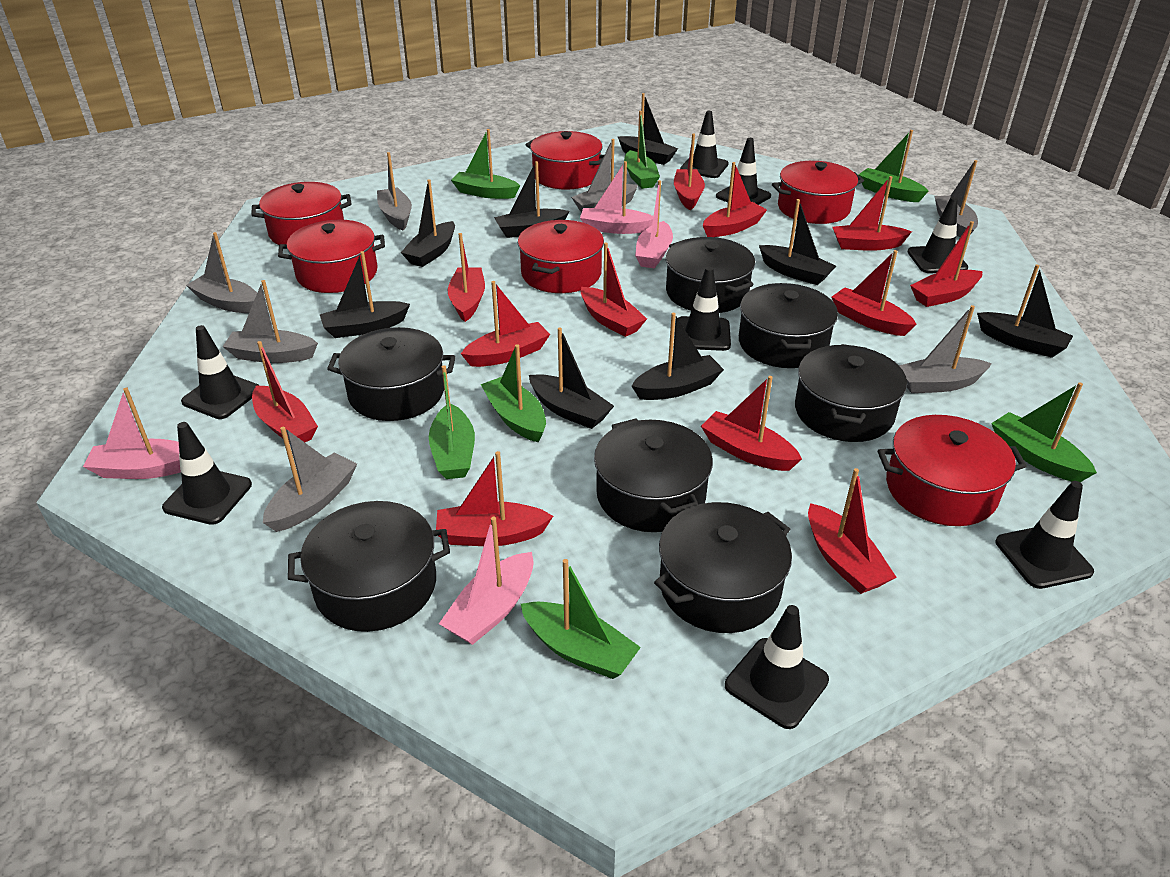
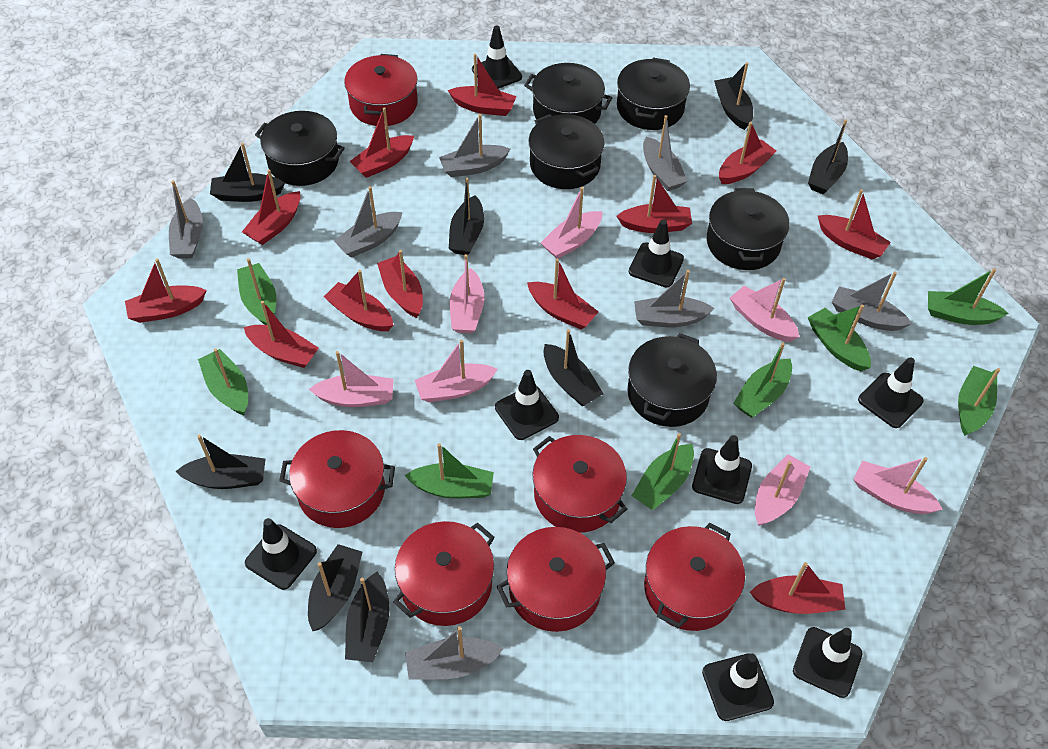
black pot: [288,501,450,632] [327,327,456,421] [594,418,713,532] [654,502,792,633] [666,237,755,313] [739,283,838,368] [795,344,907,442] = 7 -> [255,111,345,186] [524,63,612,124] [528,114,605,189] [617,58,690,130] [627,333,717,427] [707,188,789,270] = 6
green boat: [429,365,475,479] [451,129,520,199] [481,344,546,442] [521,559,641,679] [624,111,660,189] [858,130,929,202] [991,382,1097,482] = 7 -> [198,348,248,415] [237,258,276,325] [404,443,494,498] [632,433,694,510] [734,342,792,418] [808,305,871,371] [928,268,1009,325] [958,366,1000,436] = 8
pink boat: [83,388,181,479] [439,517,534,645] [580,161,653,234] [635,180,673,269] = 4 -> [309,351,393,407] [415,340,498,402] [450,254,484,333] [541,187,602,259] [730,278,799,342] [755,454,810,526] [853,457,943,514] = 7

